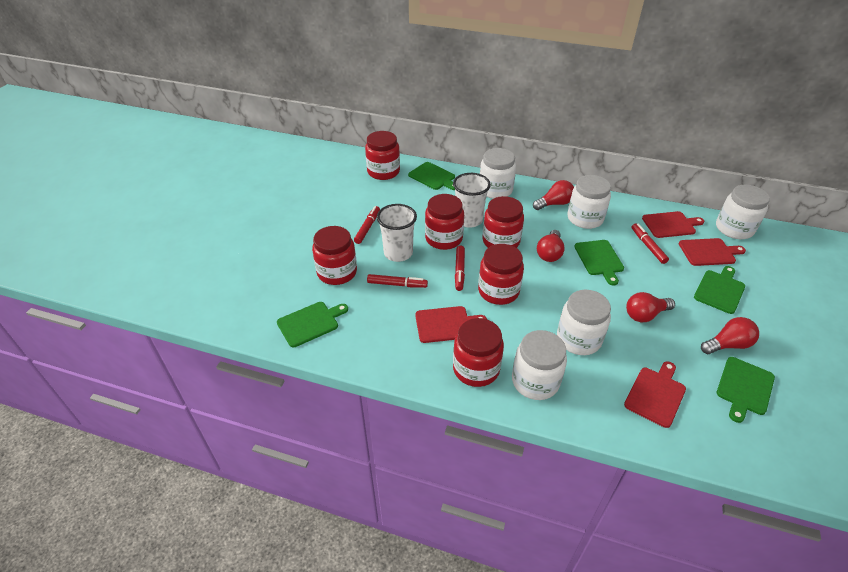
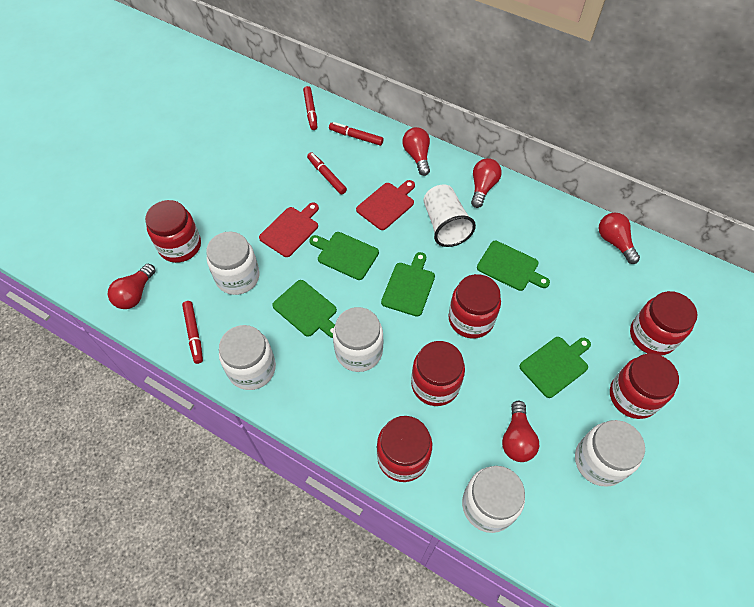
red cutting board: [415,306,487,343] [624,361,686,428] [642,211,704,238] [679,238,746,266] = 4 -> [259,203,319,257] [356,180,415,230] = 2
red light bulb: [533,180,574,210] [537,230,565,262] [626,292,675,322] [701,317,759,354] = 4 -> [108,264,156,309] [402,127,430,176] [471,158,502,208] [502,401,539,462] [599,213,640,264] = 5
white cup: [377,204,417,262] [453,173,491,228] = 2 -> [423,184,476,247] = 1

